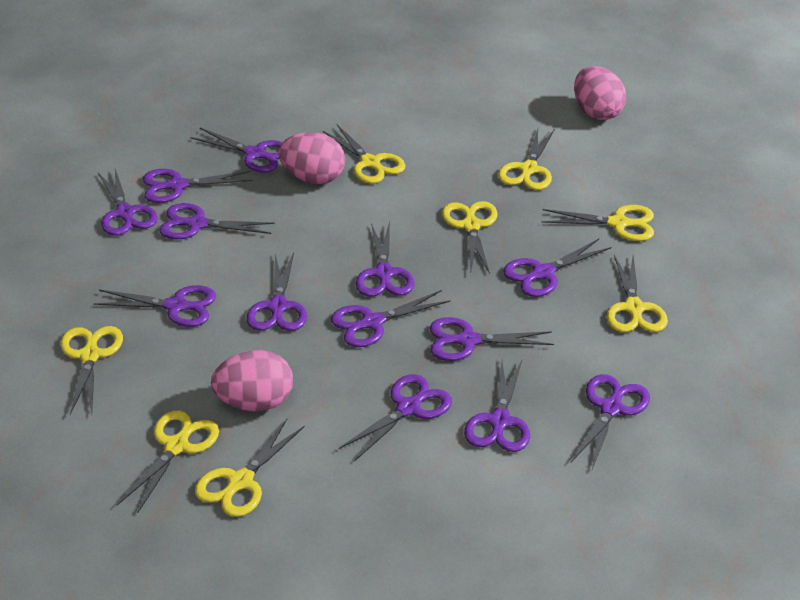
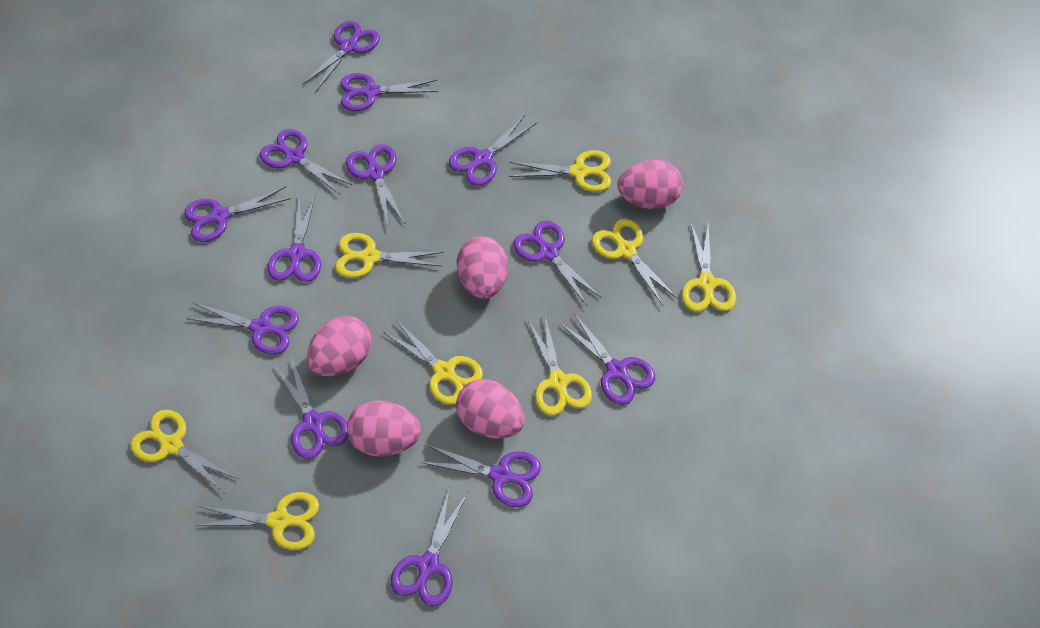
pink egg: [211,350,293,411] [278,132,345,184] [574,66,626,120] = 3 -> [307,316,371,377] [347,400,421,457] [456,379,525,439] [457,236,508,299] [617,160,683,209] = 5

